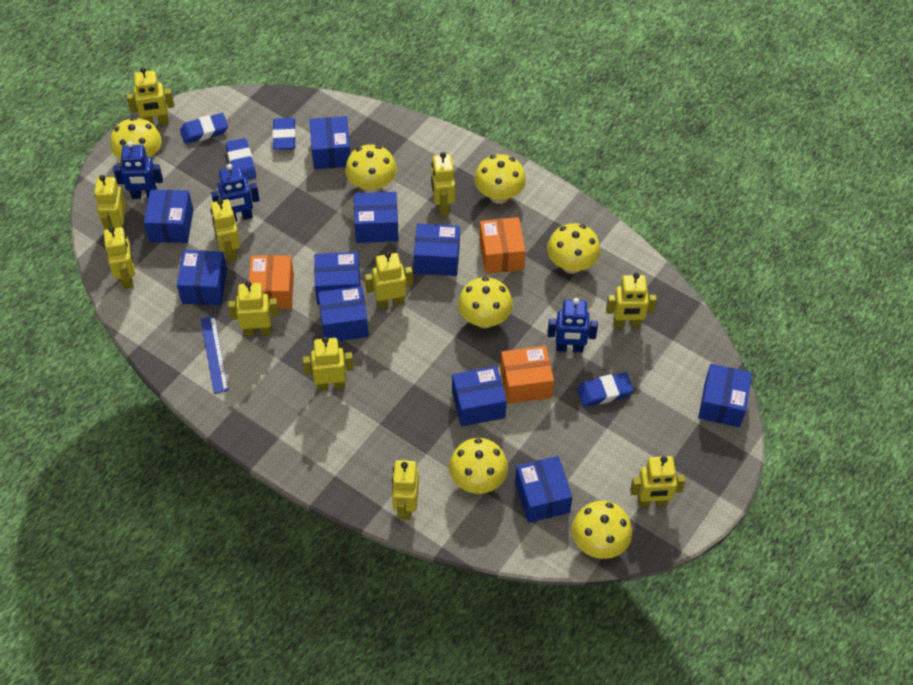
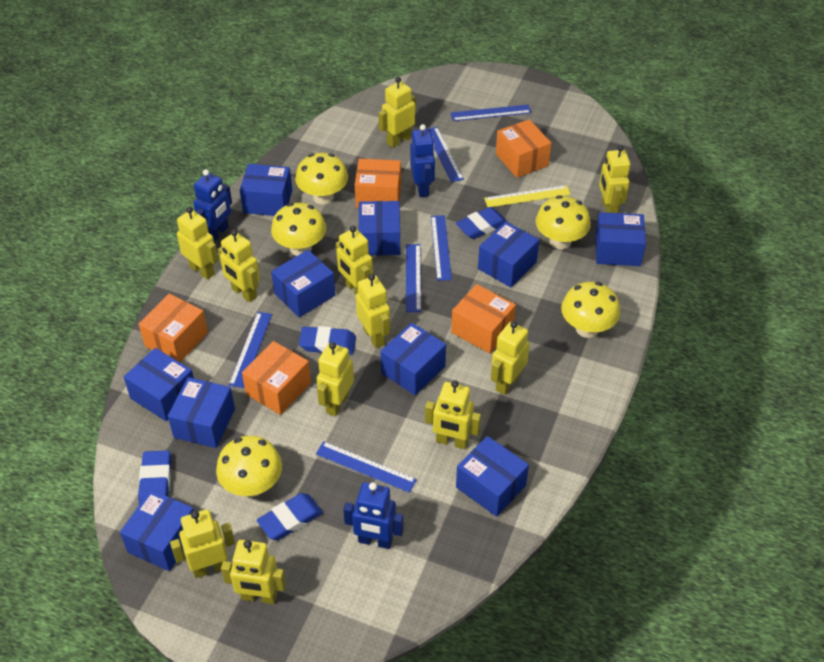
blue ruler: [201,316,229,394] = 1 -> [229,312,272,388] [316,441,417,493] [406,244,421,312] [428,127,464,182] [431,215,452,281] [451,104,531,121] = 6
orange box: [249,255,294,309] [479,217,526,274] [500,346,554,404] = 3 -> [139,294,208,362] [242,341,311,415] [355,158,401,208] [451,284,516,354] [496,119,551,178] = 5
yellow mushroom: [110,117,162,160] [345,144,397,193] [449,438,508,494] [458,277,513,328] [474,154,526,204] [547,223,601,274] [572,501,632,559] = 7 -> [216,436,282,497] [271,203,326,256] [295,153,348,205] [536,195,591,250] [561,282,620,338] = 5
yellow ruler: none = 0 -> [484,185,571,207] = 1

